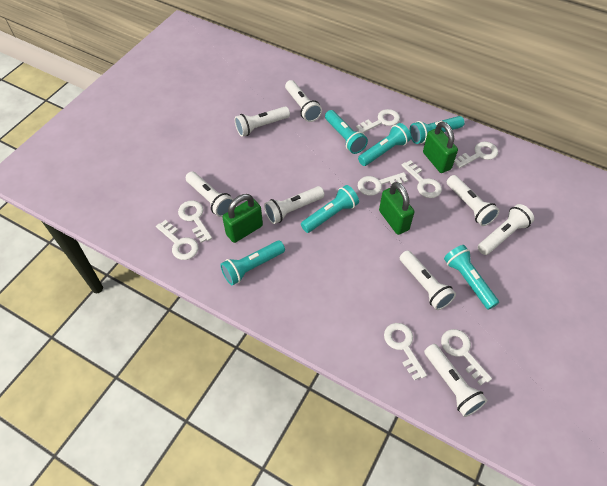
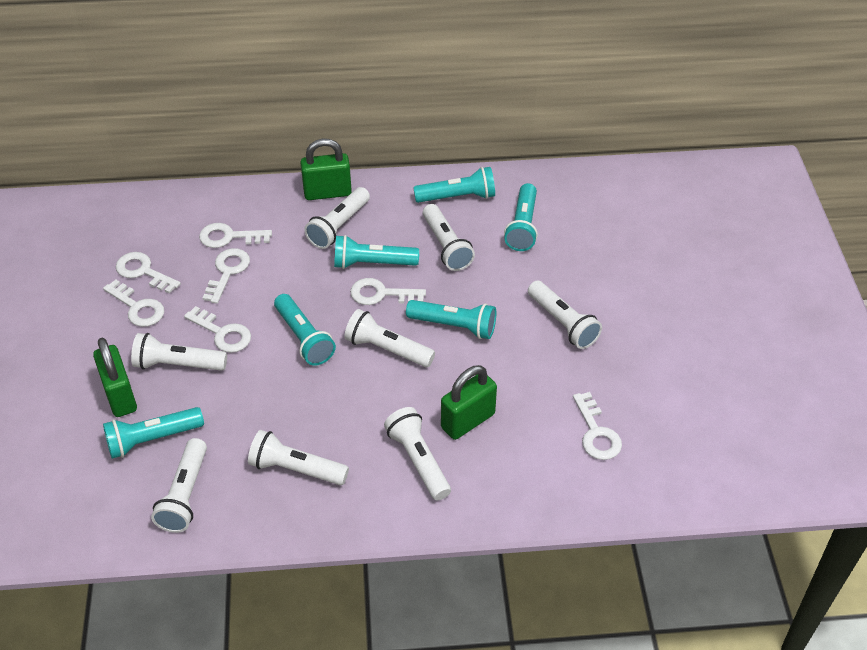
white key: [156,220,199,260] [178,200,212,243] [356,109,400,133] [358,172,408,196] [384,323,427,381] [402,160,442,198] [441,329,492,386] [454,142,498,168] = 8 -> [103,280,164,327] [116,252,181,294] [184,306,251,353] [199,223,272,248] [203,248,250,304] [350,278,426,305] [573,392,622,460] = 7

